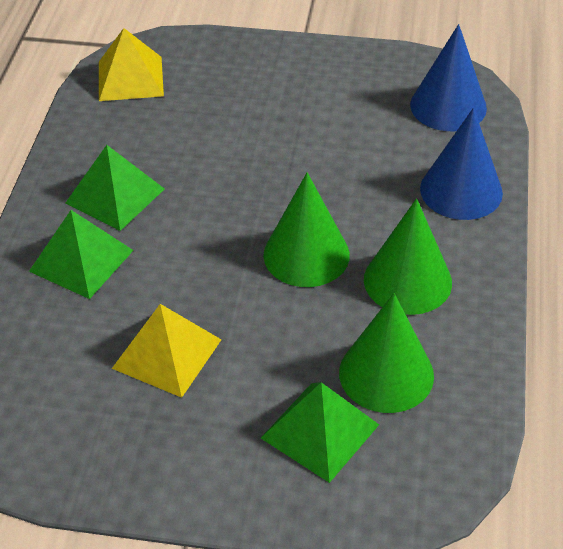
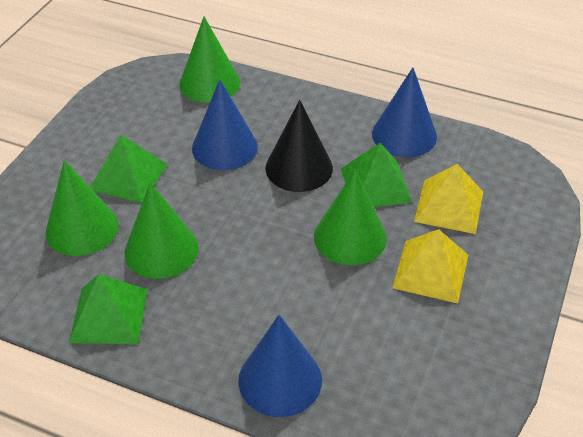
black cone: none = 0 -> [265,100,333,192] = 1
blue cone: [410,24,487,131] [420,108,503,220] = 2 -> [192,79,258,170] [238,315,322,417] [372,68,437,157] = 3
green cone: [263,172,350,287] [339,293,434,413] [364,198,452,315] = 3 -> [45,160,119,256] [125,182,199,279] [179,17,240,103] [314,169,387,265] = 4

